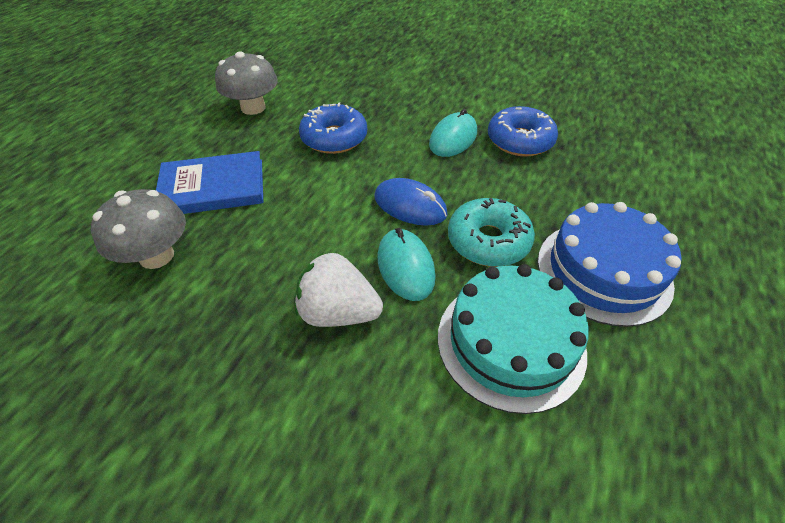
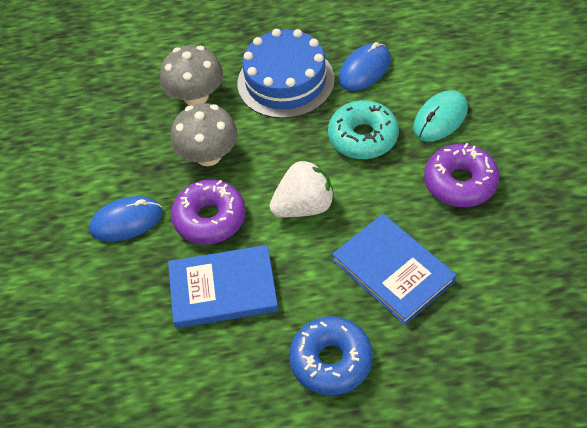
blue book: [156,151,263,214] = 1 -> [168,245,279,328] [332,214,456,325] = 2
blue donut: [299,103,367,154] [488,106,558,156] = 2 -> [289,316,373,395] = 1
blue mouse: [374,178,448,226] = 1 -> [89,196,162,242] [338,42,391,91] = 2
purple donut: none = 0 -> [171,180,246,244] [424,143,500,207] = 2
turquoise cake: [438,264,589,414] = 1 -> none = 0
turquoise mouse: [378,228,436,301] [429,109,477,157] = 2 -> [413,90,468,142] = 1

